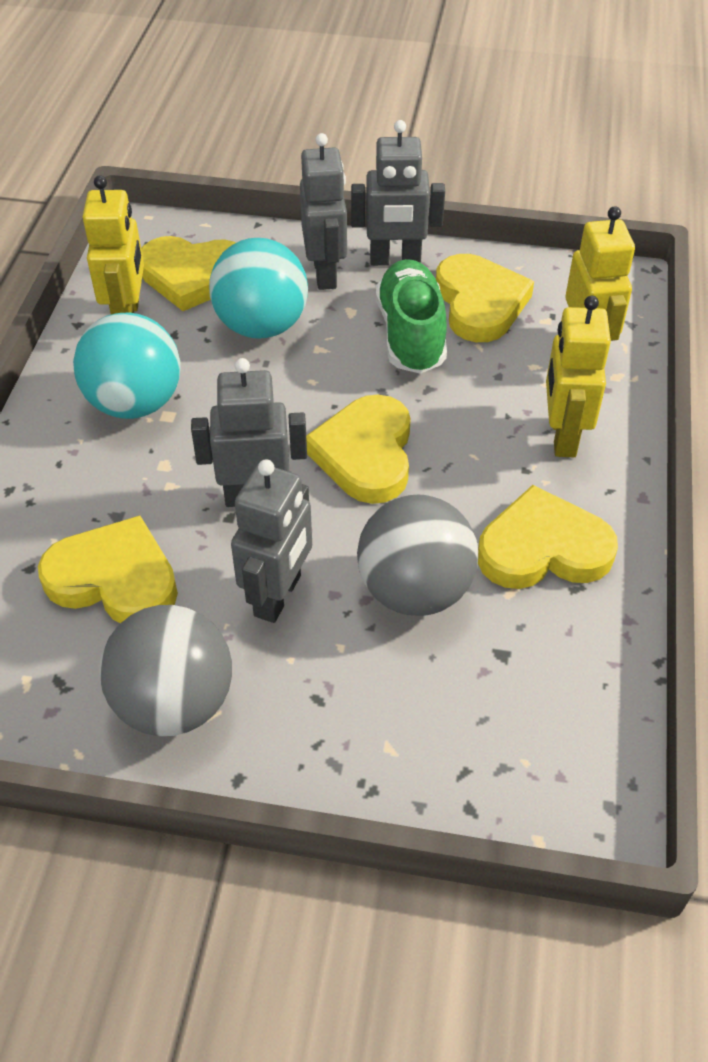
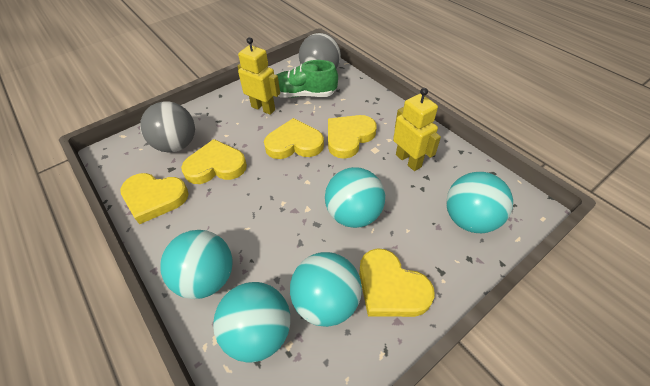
grey robot: [191,358,307,507] [231,459,312,623] [300,133,347,290] [351,120,445,266] = 4 -> none = 0
turquoise ball: [73,312,180,419] [209,238,308,339] = 2 -> [160,230,233,299] [213,282,290,363] [290,252,362,327] [325,167,385,228] [446,172,513,233] = 5
yellow robot: [83,175,144,315] [546,296,611,457] [565,206,635,341] = 3 -> [238,37,280,115] [393,88,441,171] = 2

